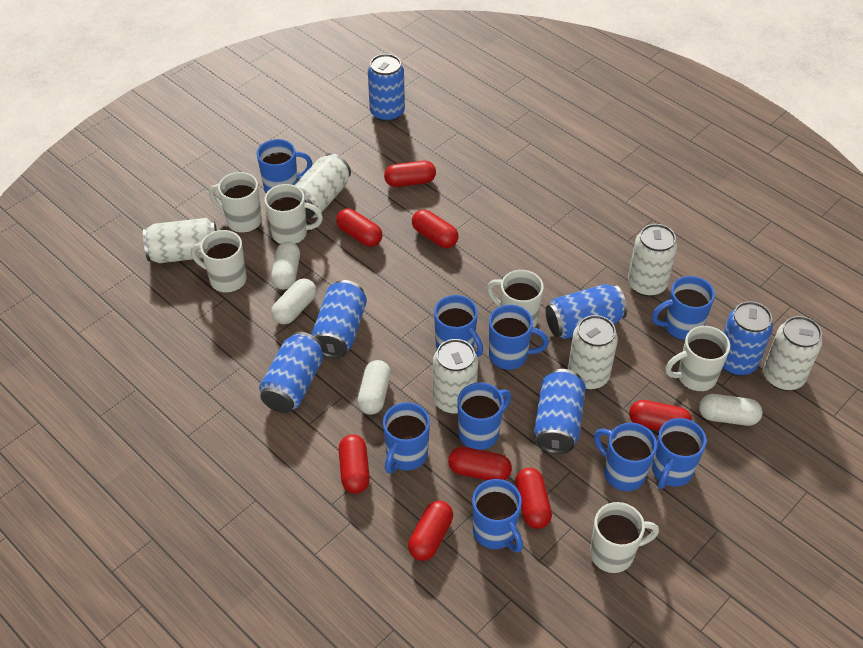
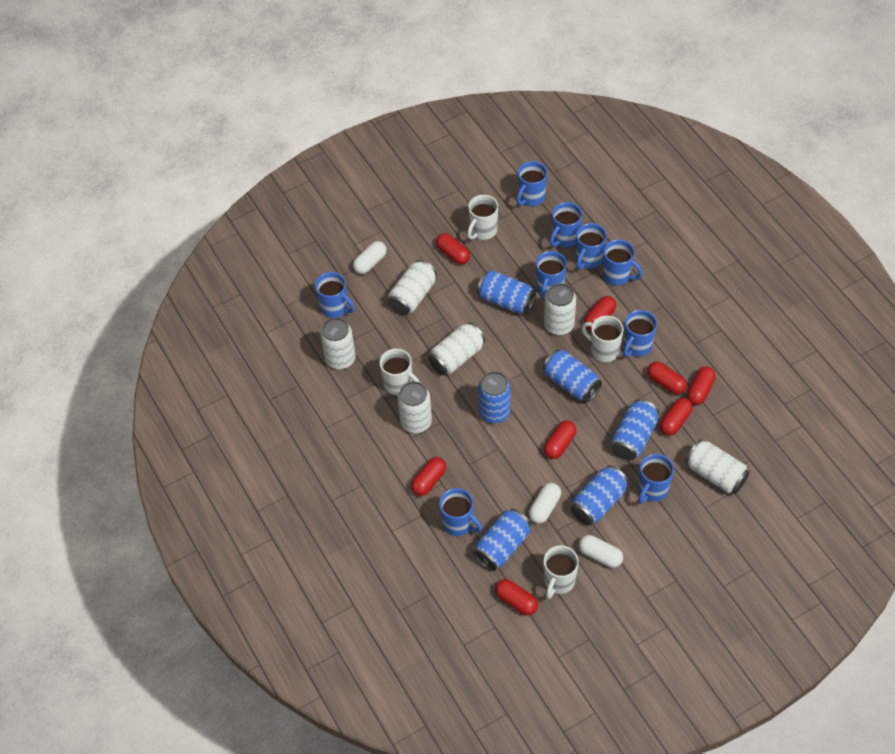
white capsule: [271,241,300,290] [271,278,317,324] [357,360,391,415] [699,394,762,426] = 4 -> [353,241,387,274] [529,483,561,524] [579,535,623,568] = 3
white mug: [191,230,247,293] [209,172,262,233] [264,184,323,244] [487,270,544,328] [590,502,659,573] [665,326,730,392] = 6 -> [380,349,420,395] [467,195,498,240] [543,545,579,599] [581,316,623,362] = 4

